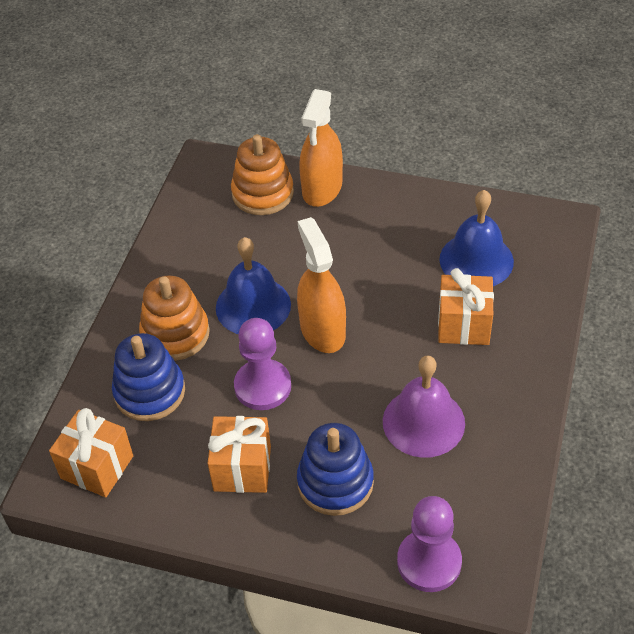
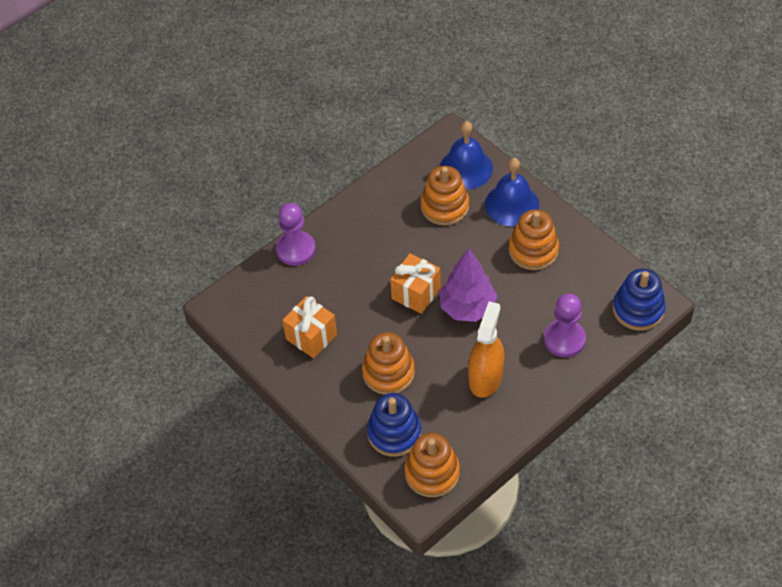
orange gift: [49,408,133,497] [208,416,271,493] [438,268,494,345] = 3 -> [282,296,337,358] [390,253,441,314] = 2
orange spray bottle: [297,217,346,353] [299,89,343,207] = 2 -> [468,301,504,398] = 1
orange stacking toy: [139,276,210,361] [231,134,294,215] = 2 -> [362,332,415,395] [405,433,460,497] [421,166,469,225] [509,209,559,270] = 4
purple bell: [383,356,465,458] = 1 -> none = 0
purple tree: none = 0 -> [439,248,497,322] = 1

